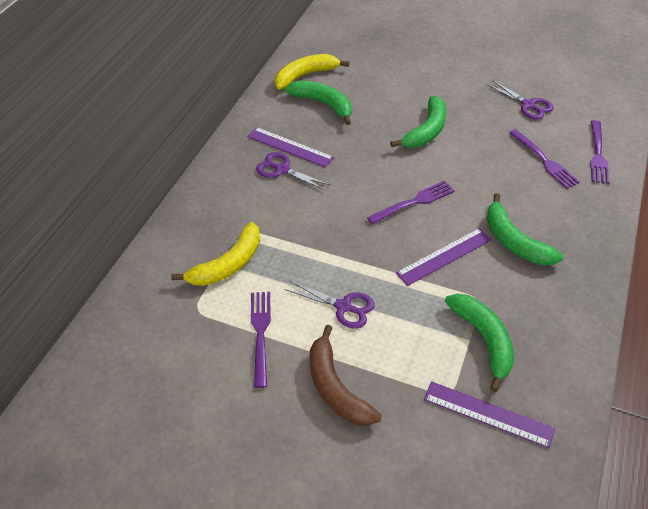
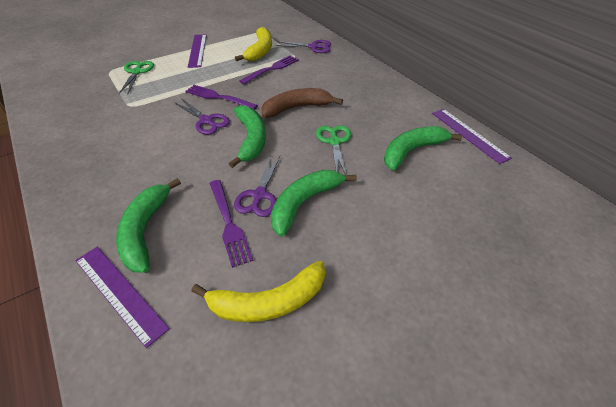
green scissors: none = 0 -> [119,61,154,94] [316,125,351,175] = 2
purple fork: [251,292,271,388] [367,181,455,224] [509,129,580,189] [590,120,610,184] = 4 -> [185,85,258,110] [209,180,253,268] [239,56,299,84] = 3

